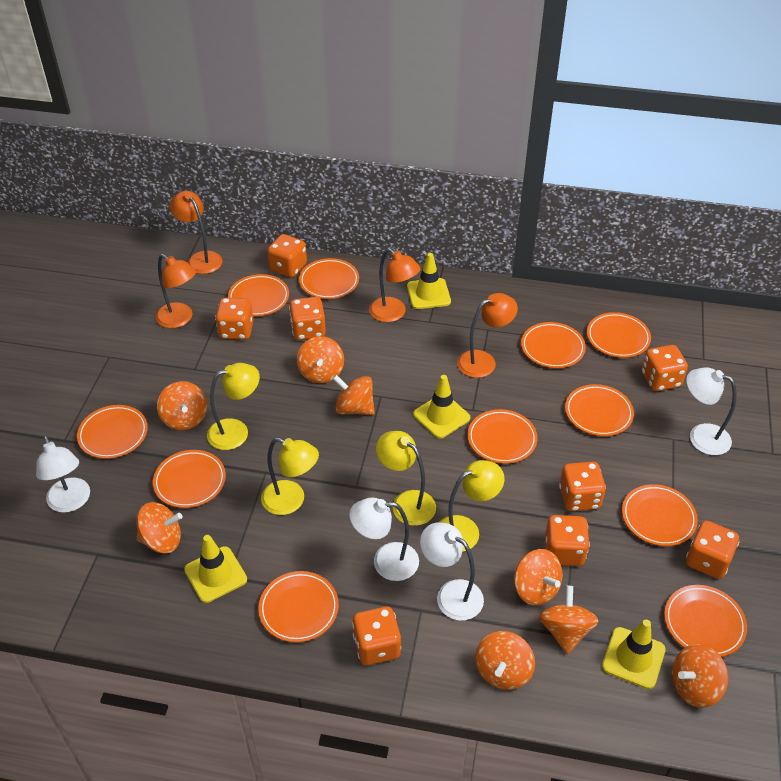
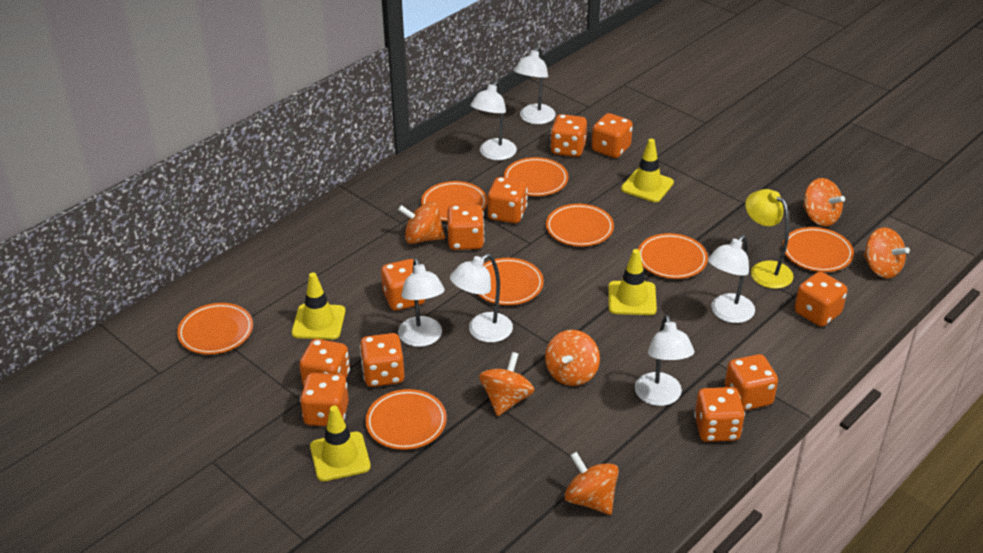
orange dice: [215,298,254,340] [267,234,307,278] [289,297,326,340] [352,606,401,665] [545,515,590,566] [559,462,606,511] [642,345,688,391] [686,521,739,579] = 8 -> [299,339,350,386] [300,373,349,426] [360,333,405,387] [381,259,425,311] [447,204,485,250] [488,177,528,223] [550,114,587,157] [592,113,633,158] [694,387,745,442] [725,354,778,411] [795,272,848,327] = 11
orange lamp: [155,254,196,328] [170,191,223,274] [369,248,420,322] [457,293,518,378] = 4 -> none = 0
orange plate: [77,405,148,459] [153,450,226,508] [228,274,289,316] [259,571,339,642] [299,258,359,299] [468,409,538,464] [521,322,586,368] [565,384,634,436] [587,312,651,358] [622,484,698,546] [664,585,747,657] = 11 -> [177,303,253,355] [365,389,447,450] [421,181,487,222] [477,258,544,305] [504,157,568,196] [546,204,614,247] [638,233,708,279] [782,227,854,272] = 8
orange spinning top: [137,502,182,554] [157,381,207,430] [297,336,344,383] [332,375,375,415] [475,631,535,690] [514,549,563,606] [539,586,599,654] [672,644,728,708] = 8 -> [398,201,445,244] [479,352,535,416] [545,330,600,386] [564,452,619,515] [803,178,845,226] [863,227,910,278] = 6
white lamp: [36,435,90,513] [349,498,419,581] [420,523,484,621] [686,367,737,455] = 4 -> [398,258,445,347] [450,254,513,343] [470,81,517,160] [514,47,556,124] [635,315,694,406] [708,235,755,323] = 6
yellow lamp: [207,363,260,450] [261,437,319,515] [376,431,436,526] [439,460,504,552] = 4 -> [745,189,794,289] = 1

